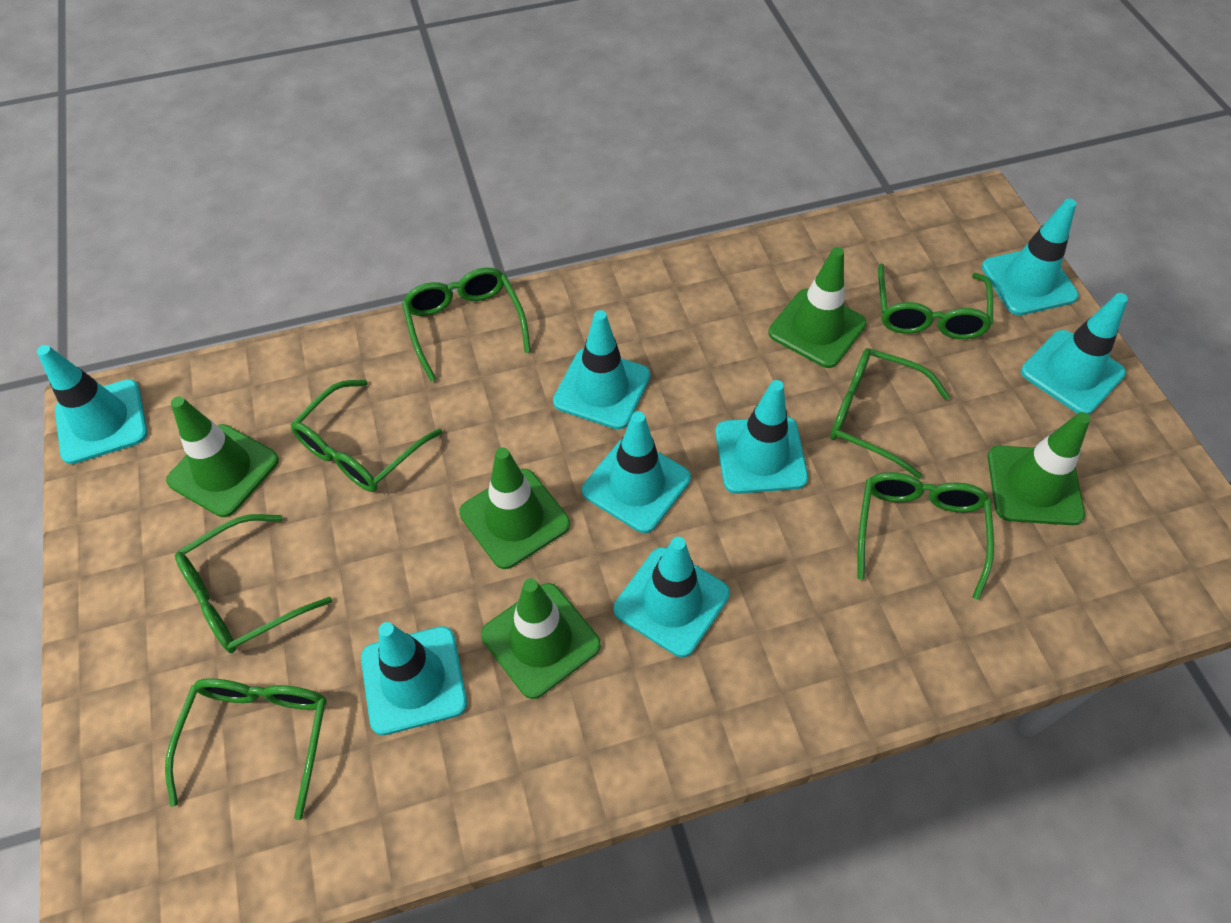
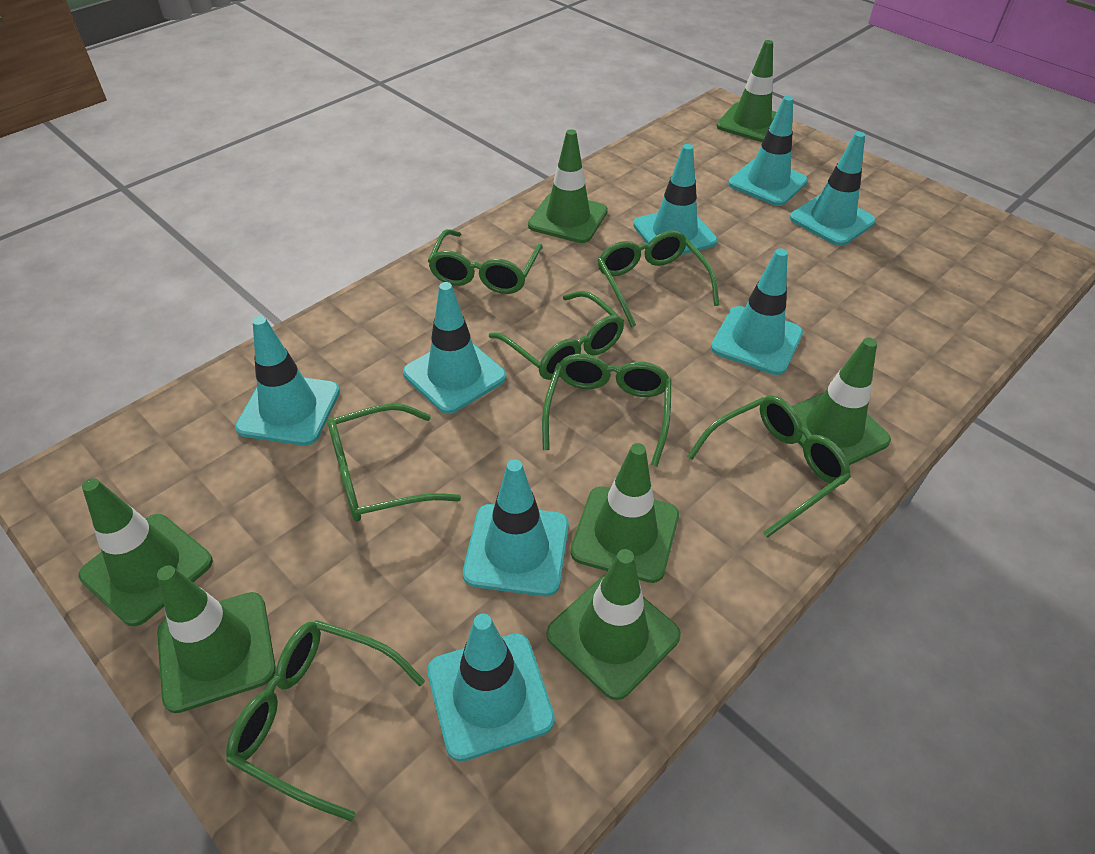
green traffic cone: [166,396,279,517] [459,447,570,569] [481,578,601,699] [768,247,867,368] [987,412,1090,525] = 5 -> [79,478,213,626] [157,565,276,713] [528,129,608,243] [547,549,681,700] [570,443,679,583] [717,40,777,142] [792,338,891,465] = 7

